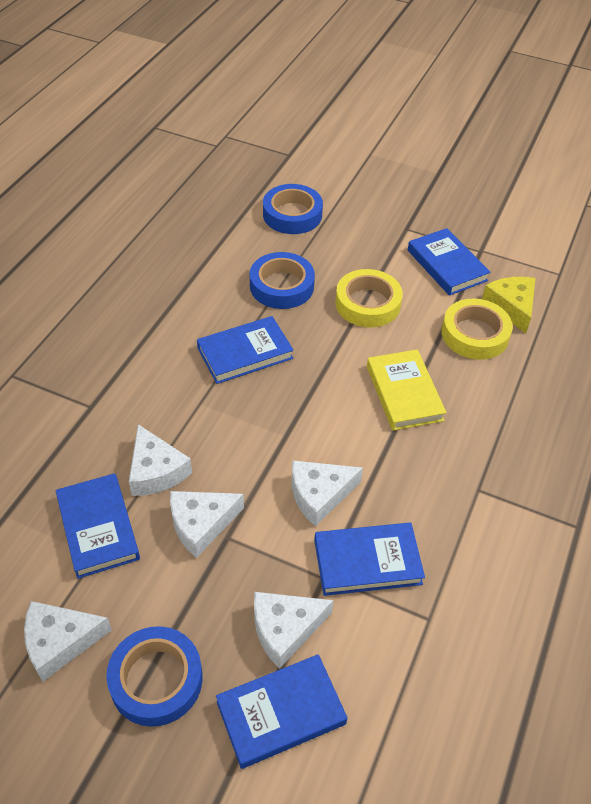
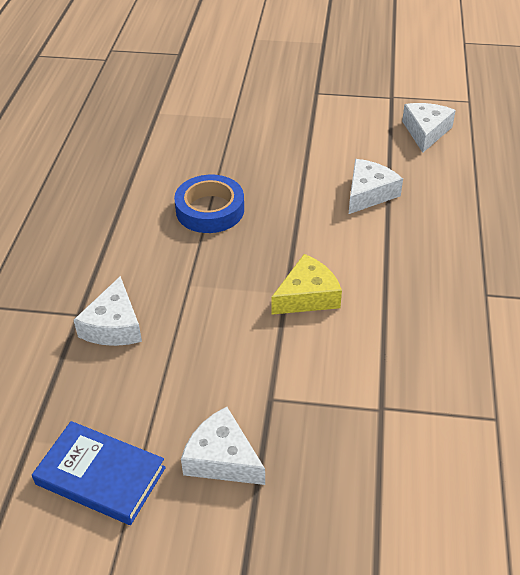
blue book: [56,473,140,579] [197,316,294,384] [216,654,347,769] [314,523,425,596] [408,228,490,296] = 5 -> [32,421,166,525] = 1
blue tape: [106,626,202,727] [250,252,315,309] [263,184,323,234] = 3 -> [174,175,244,233] = 1
white cheese: [24,601,112,682] [129,424,192,496] [170,491,244,558] [254,592,334,669] [292,460,363,526] = 5 -> [74,276,142,346] [181,407,265,485] [349,159,403,214] [402,103,456,153] = 4
yellow book: [367,349,446,431] = 1 -> none = 0
yellow tape: [335,269,403,327] [442,299,513,360] = 2 -> none = 0

